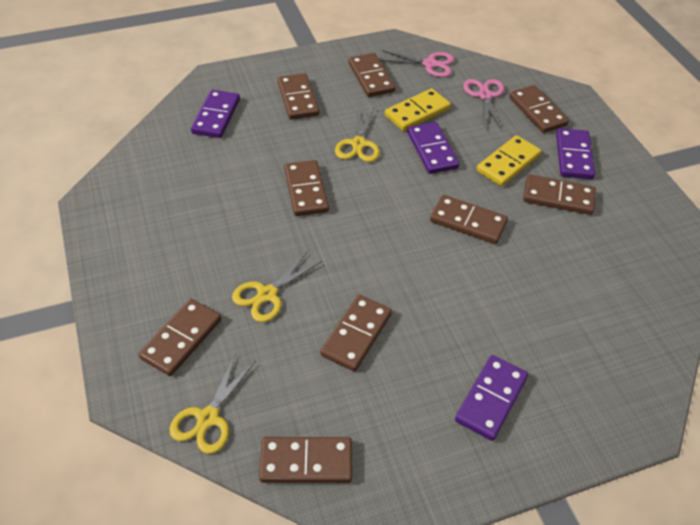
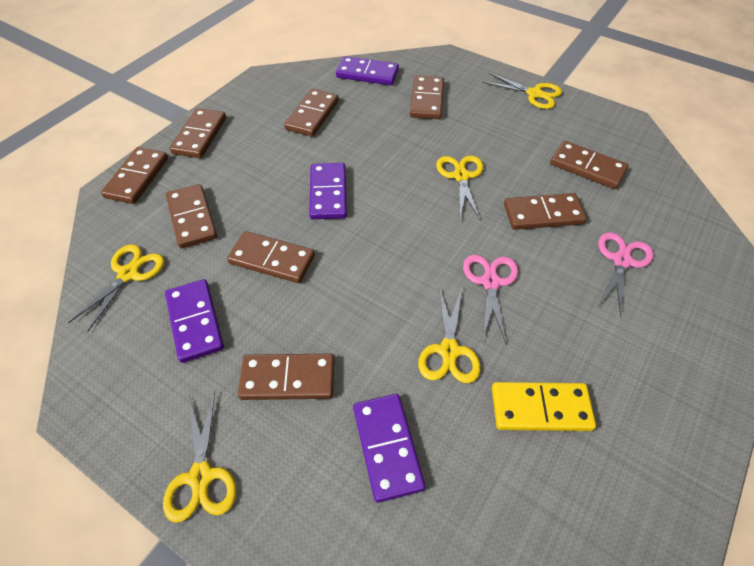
yellow domino: [385,88,451,131] [476,135,541,186] = 2 -> [492,382,596,431] = 1
yellow scissors: [169,355,255,454] [232,251,322,322] [335,107,380,162] = 3 -> [68,244,164,333] [163,392,236,523] [418,286,481,383] [436,156,483,220] [482,73,562,109] = 5

